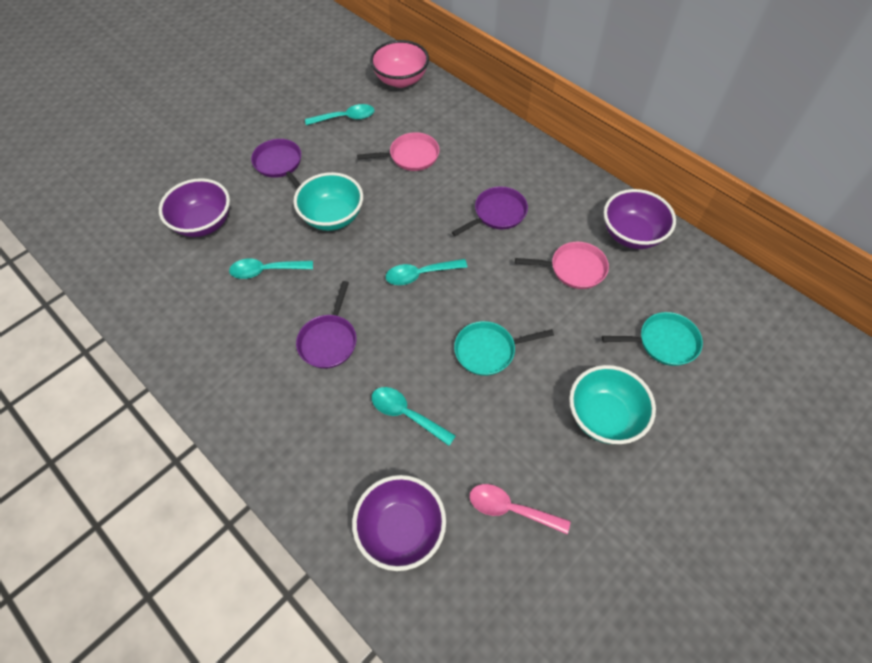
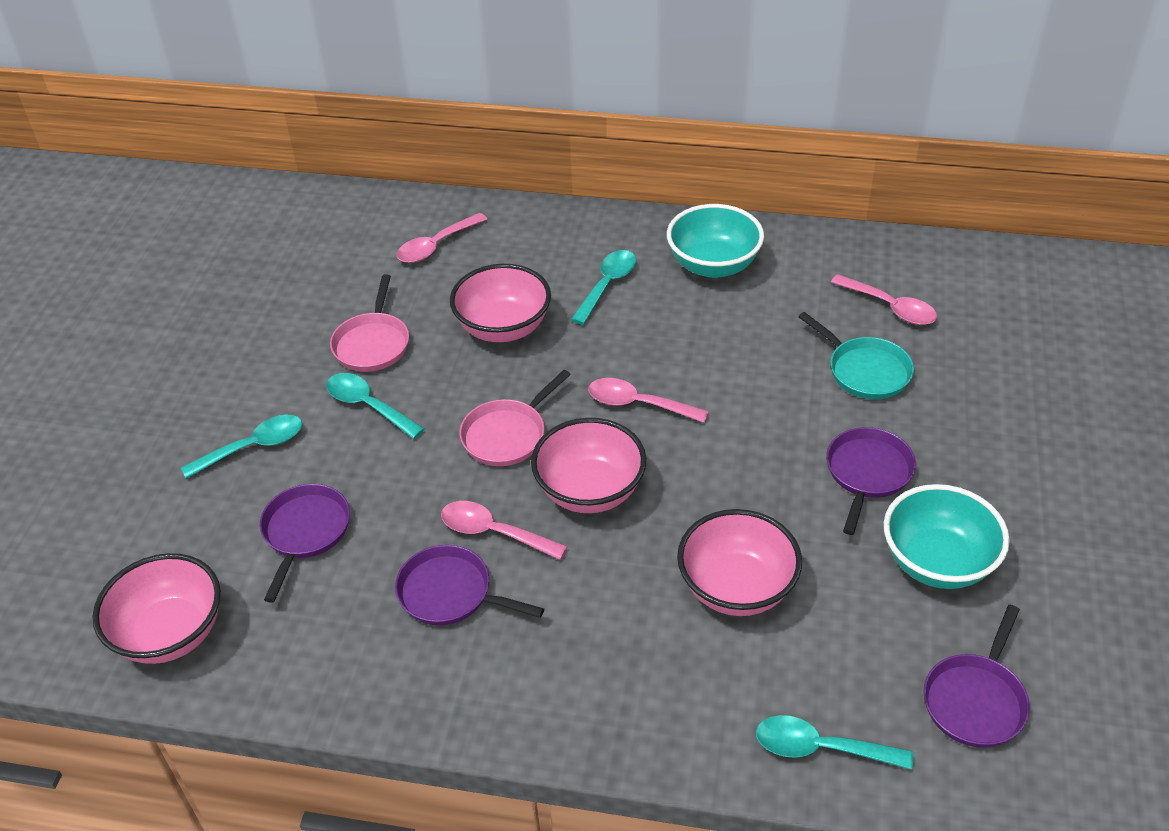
pink bowl: [370,40,429,88] = 1 -> [92,553,221,664] [450,264,551,342] [531,418,646,513] [677,509,802,616] = 4
pink spoon: [470,484,571,534] = 1 -> [397,213,488,263] [441,501,568,560] [588,378,709,423] [831,274,937,325] = 4
purple bowl: [159,178,230,237] [352,475,446,571] [604,189,676,249] = 3 -> none = 0
purple pan: [251,139,301,189] [296,281,356,369] [452,186,528,236] = 3 -> [259,484,350,603] [395,545,544,625] [826,427,916,535] [923,605,1030,748] = 4
turquoise pan: [454,321,554,376] [602,312,703,366] = 2 -> [798,312,914,399] = 1

